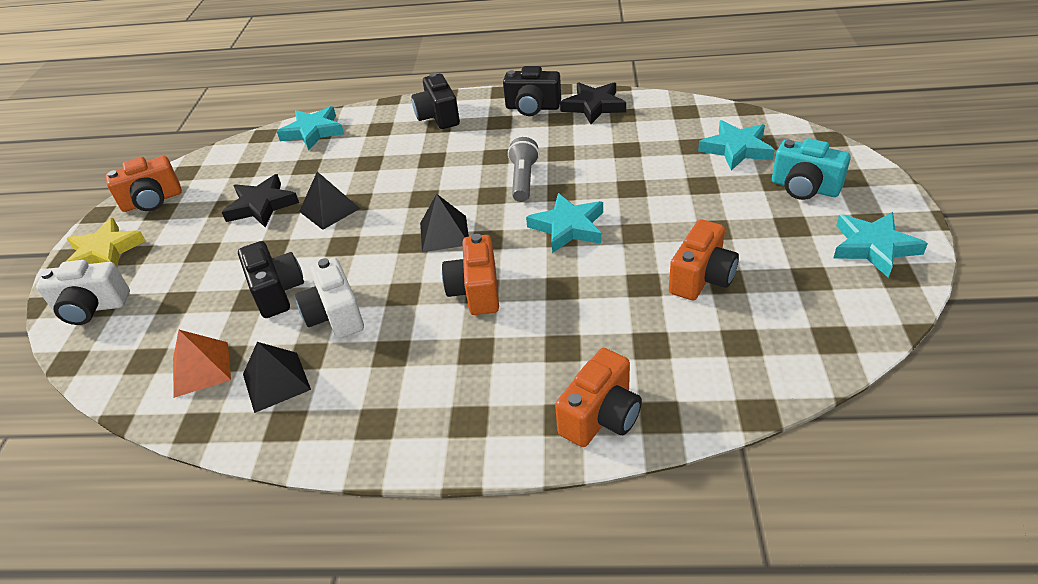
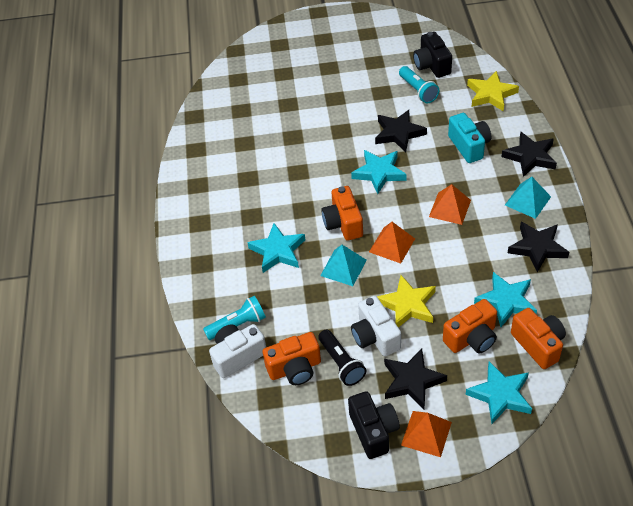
black camera: [238,241,304,318] [412,73,460,129] [503,66,561,116] = 3 -> [348,391,400,459] [413,32,452,78] = 2
black flashlight: none = 0 -> [318,330,366,386] = 1
black pyramid: [243,342,311,413] [299,172,360,230] [420,194,469,252] = 3 -> none = 0
black star: [222,174,299,227] [560,82,626,124] = 2 -> [375,110,427,152] [384,348,447,409] [501,132,557,177] [508,222,569,272] = 4
grey flashlight: [508,137,539,202] = 1 -> none = 0
orange pyramid: [173,330,231,398] = 1 -> [369,222,415,264] [401,411,452,457] [429,184,471,225] = 3
turquoise flashlight: none = 0 -> [203,296,266,340] [399,66,439,103] = 2
turquoise pyramid: none = 0 -> [320,245,367,286] [505,177,551,219] = 2
yellow star: [65,218,146,267] = 1 -> [377,275,436,328] [467,71,519,112] = 2

